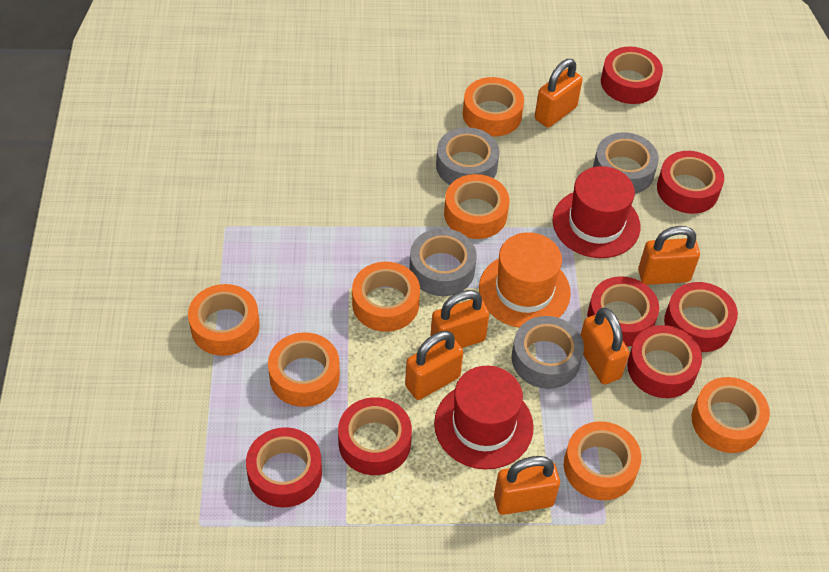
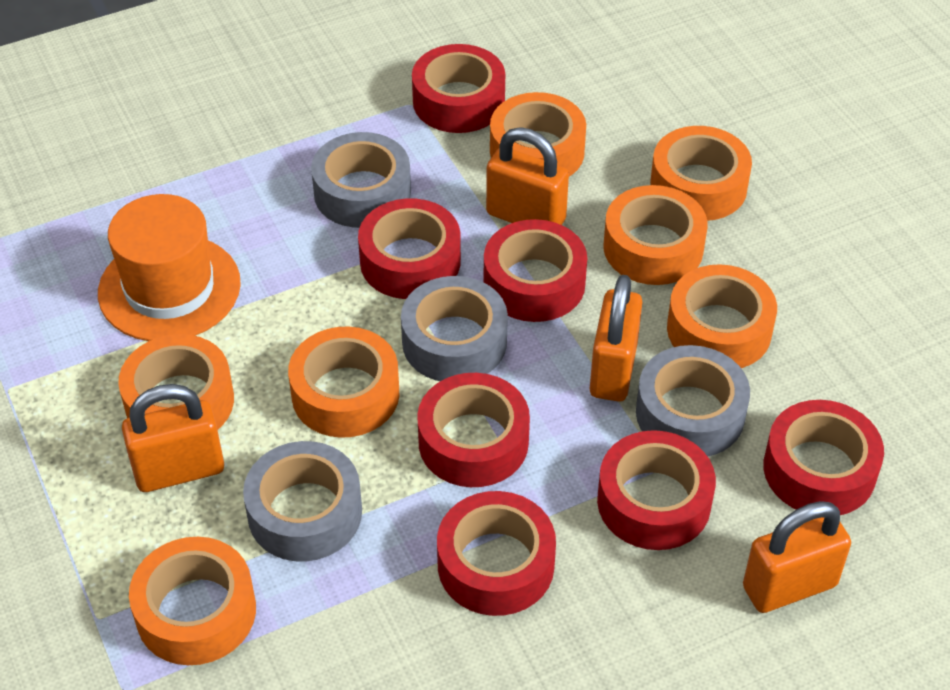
orange padlock: [405,331,463,400] [430,290,489,348] [494,456,560,515] [535,59,583,128] [581,308,629,385] [638,226,700,285] = 6 -> [122,384,224,492] [486,127,569,225] [590,275,642,402] [743,501,851,613] = 4
red hat: [434,366,534,470] [553,166,640,258] = 2 -> none = 0

